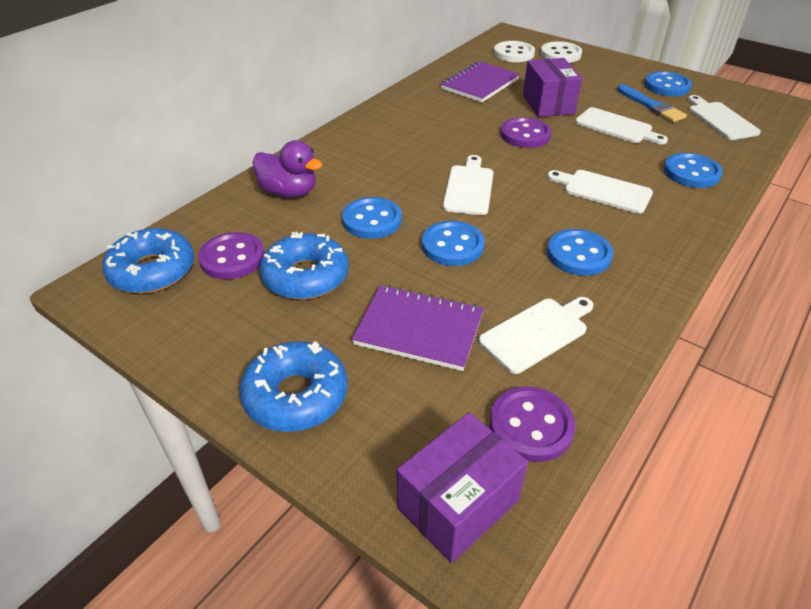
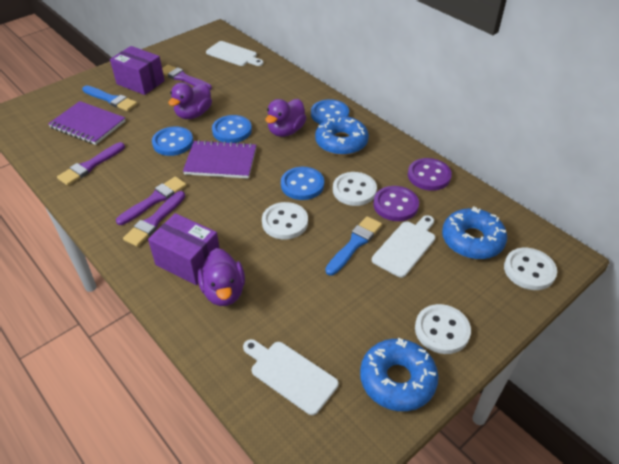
blue brush: [617,84,687,122] = 1 -> [82,86,137,111] [325,216,382,276] = 2
blue button: [342,197,402,239] [422,221,485,266] [547,229,613,276] [644,71,692,96] [664,153,723,188] = 5 -> [152,126,193,156] [212,115,252,143] [281,167,324,200] [311,99,349,124] = 4
purple brush: none = 0 -> [57,142,125,186] [116,176,186,225] [123,191,185,247] [162,65,212,90] = 4
purple button: [198,232,265,279] [490,386,575,462] [501,117,552,148] = 3 -> [373,186,419,221] [408,158,452,191] = 2
purple duck: [253,140,322,198] = 1 -> [168,82,212,119] [198,248,245,306] [265,99,306,137] = 3
white button: [494,41,535,62] [540,41,582,63] = 2 -> [262,202,308,239] [333,172,377,206] [415,304,471,354] [504,248,557,290] = 4
white cutting board: [443,155,493,215] [478,297,594,374] [547,170,653,214] [575,107,668,144] [688,95,761,140] = 5 -> [206,41,263,66] [243,339,339,415] [372,215,435,278] = 3

